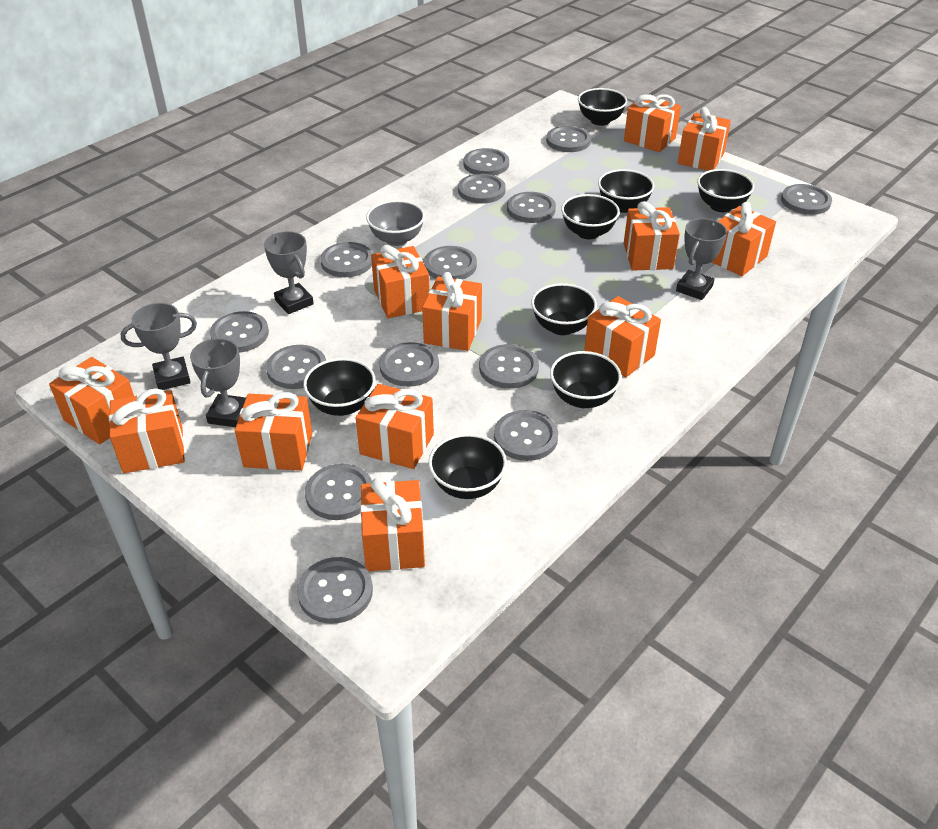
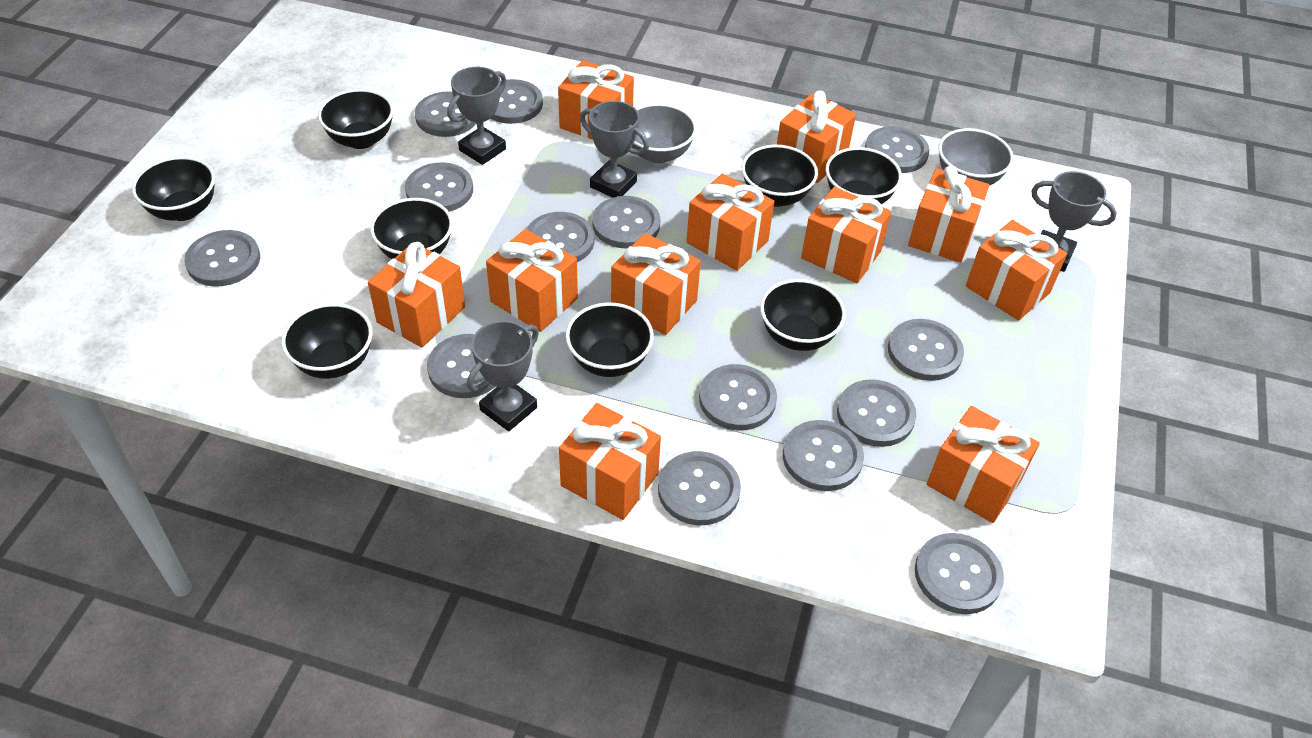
grey bowl: [366,200,425,246] = 1 -> [632,103,697,163] [938,128,1014,186] = 2
orange gift: [49,357,134,444] [109,388,185,473] [235,392,313,471] [356,384,434,469] [360,478,425,571] [371,245,430,318] [422,272,482,351] [584,296,661,377] [624,94,681,152] [624,201,680,271] [678,107,731,171] [712,202,776,276] = 12 -> [368,242,465,348] [486,229,578,332] [558,60,634,140] [559,403,661,520] [611,233,701,335] [686,174,774,271] [777,90,856,183] [801,187,891,283] [908,166,989,263] [927,406,1040,523] [966,220,1067,321] = 11

